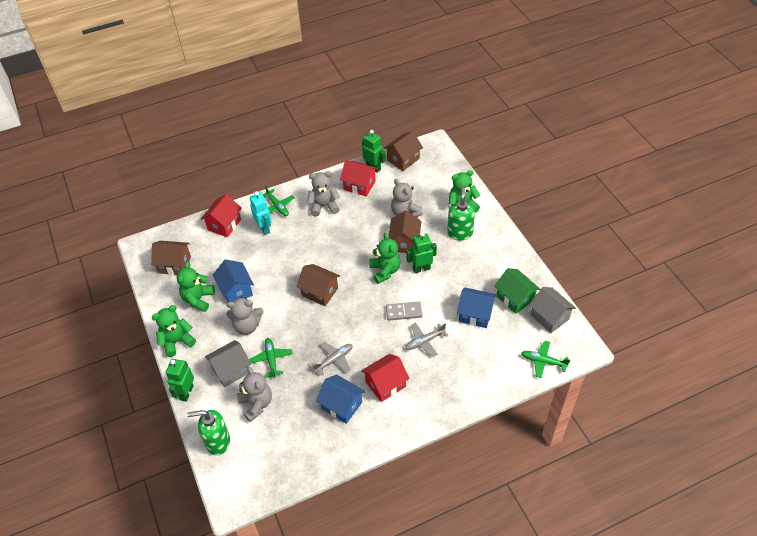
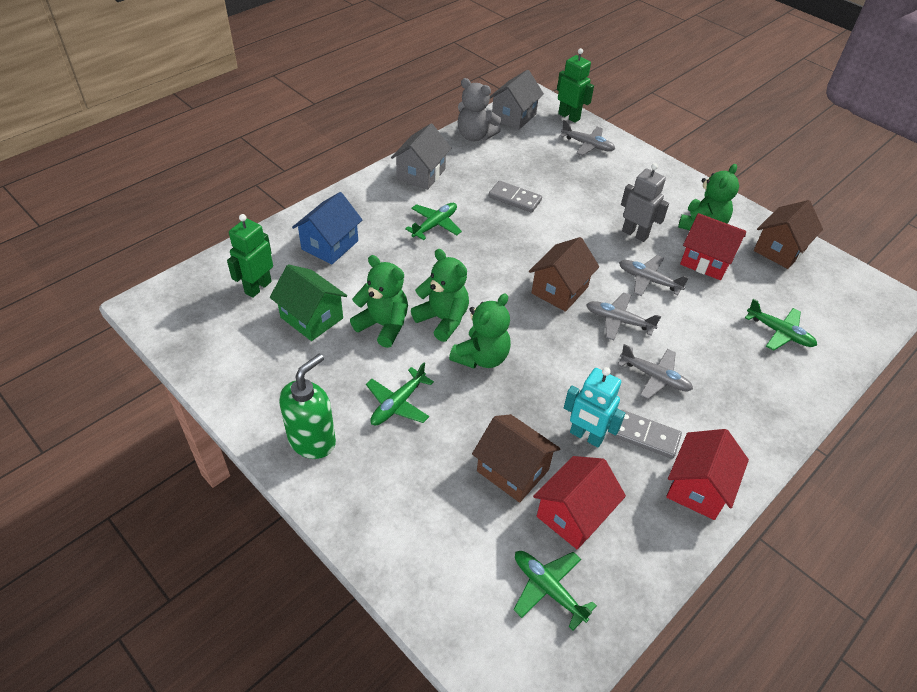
blue house: [213,259,254,302] [316,374,365,424] [457,287,496,328] = 3 -> [292,192,362,264] = 1
brown house: [151,241,191,275] [296,264,340,306] [384,131,423,171] [388,210,421,253] = 4 -> [472,414,561,503] [529,237,599,312] [754,200,823,269] = 3
green plane: [249,338,293,378] [262,186,295,216] [521,341,570,378] = 3 -> [366,363,434,425] [405,203,462,240] [514,551,597,630] [745,299,817,351] = 4
green robot: [166,359,194,402] [362,130,385,173] [407,232,437,273] = 3 -> [227,214,273,298] [557,48,594,123] = 2
green soap dispenser: [187,410,230,456] [447,186,475,241] = 2 -> [279,354,336,459] = 1
grey domino: [386,302,422,320] = 1 -> [489,181,542,213] [611,410,682,459] = 2
grey plane: [311,342,353,376] [405,323,448,357] = 2 -> [559,120,615,155] [586,293,661,340] [617,344,693,399] [619,255,689,296] = 4
grey robot: none = 0 -> [621,163,669,242] = 1
grey teddy bear: [226,297,264,335] [237,367,272,422] [307,171,340,217] [391,179,423,217] = 4 -> [458,78,501,141] = 1

